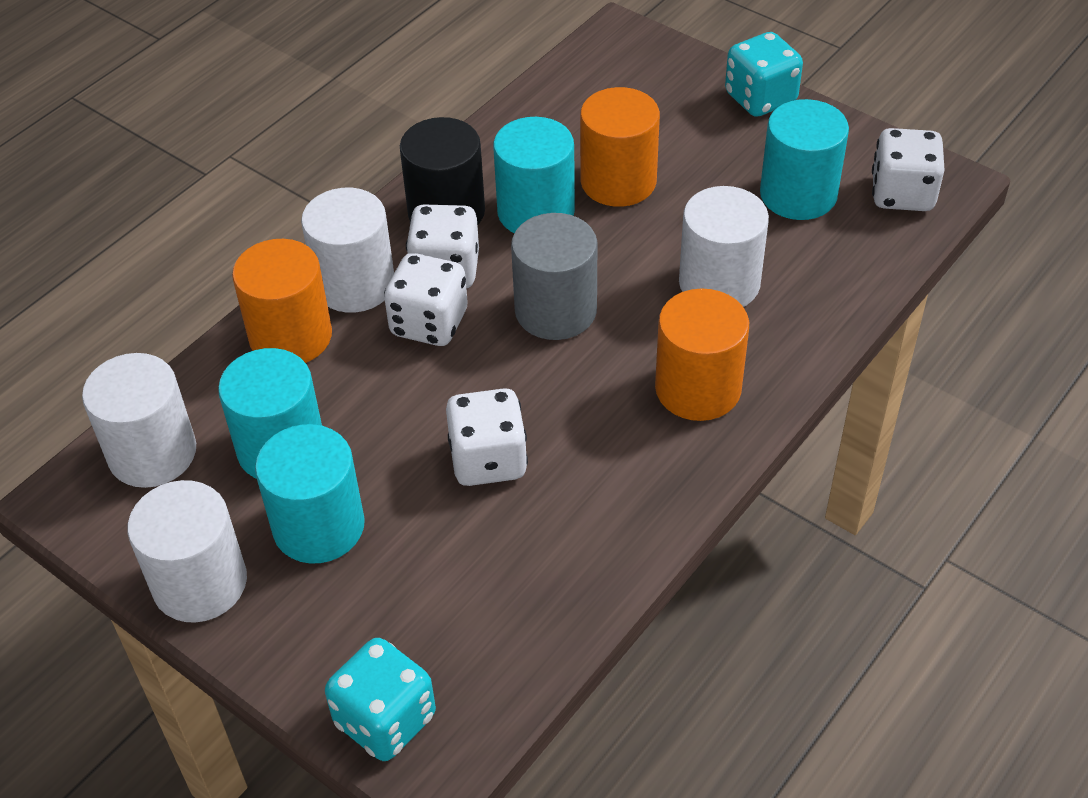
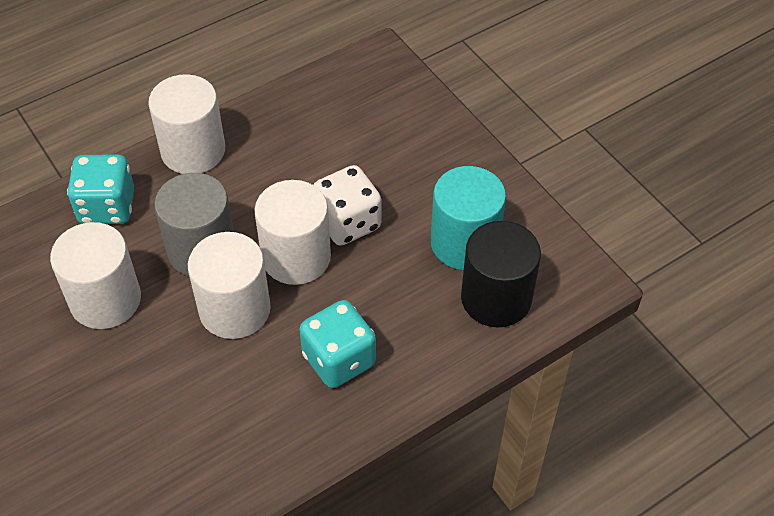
orange cylinder: [232,239,332,363] [580,87,660,207] [655,289,749,421] = 3 -> none = 0
turquoise cylinder: [218,348,322,479] [255,424,365,563] [493,117,575,233] [760,99,849,220] = 4 -> [431,166,506,270] = 1
white dice: [384,253,468,346] [406,204,479,288] [446,388,528,486] [872,128,945,211] = 4 -> [313,165,382,245] = 1

